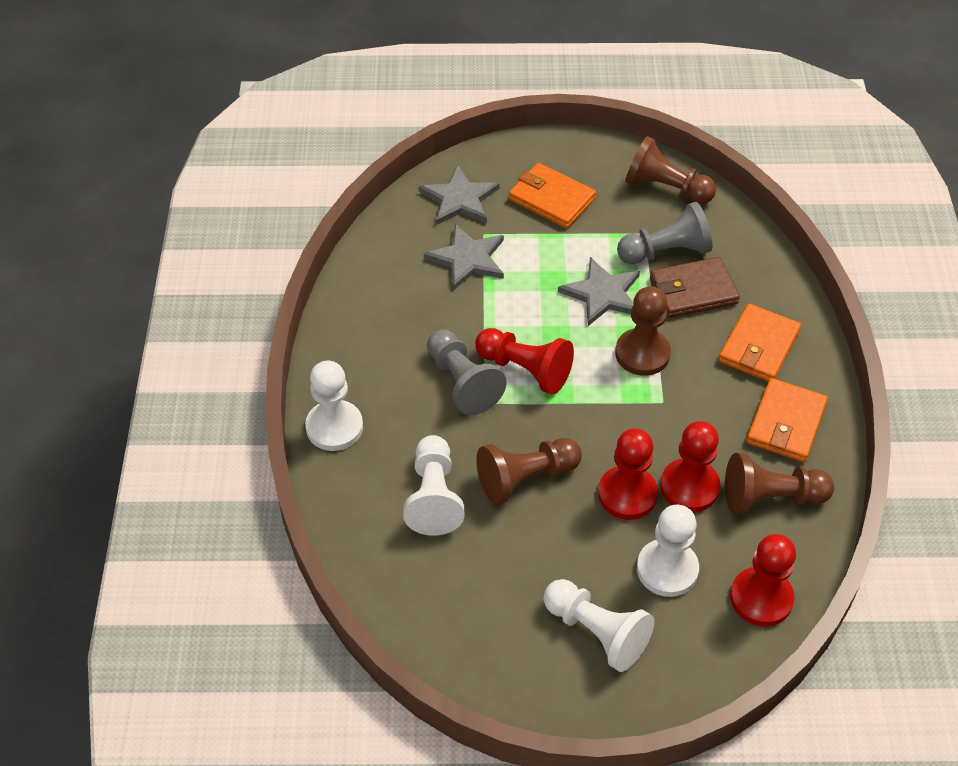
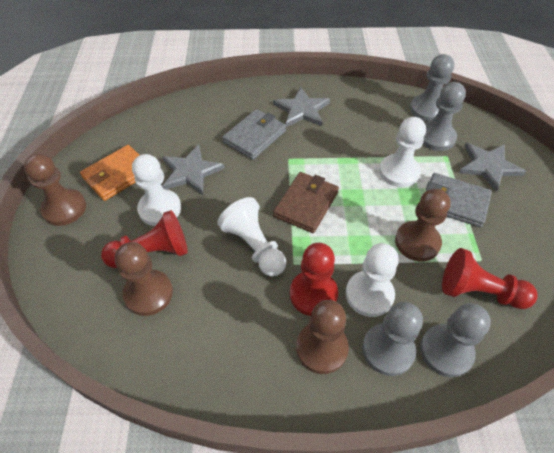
grey pawn: [427,330,507,415] [617,202,712,264] = 2 -> [362,302,423,376] [410,54,454,122] [420,303,491,377] [422,82,466,151] = 4
grey wallet: none = 0 -> [222,109,286,160] [426,173,492,227] = 2
orange wallet: [509,163,596,229] [718,304,801,381] [746,378,828,462] = 3 -> [80,145,139,201] = 1
red pawn: [475,328,574,395] [598,428,658,520] [660,421,720,512] [730,534,796,627] = 4 -> [101,210,188,268] [290,243,338,316] [442,248,537,309] = 3

